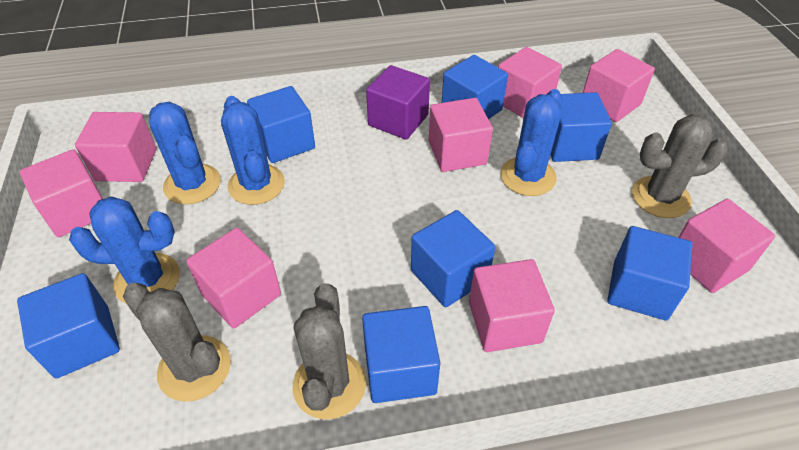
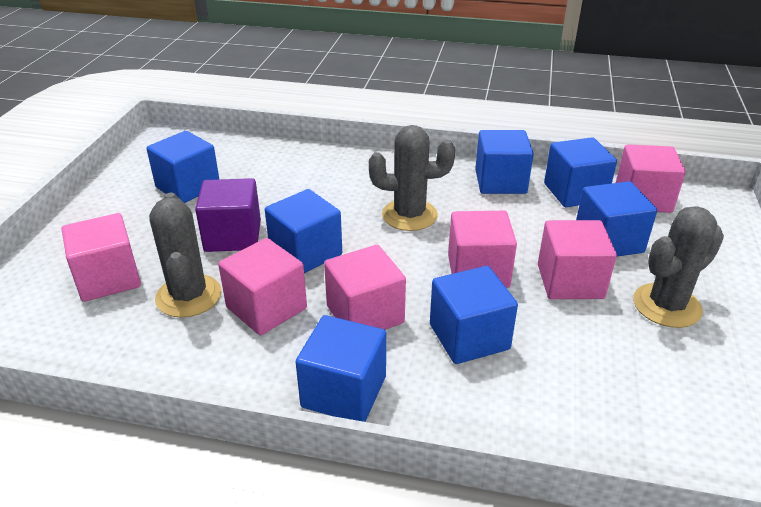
blue cactus: [69,196,180,304] [149,101,221,204] [221,96,285,205] [501,89,562,196] = 4 -> none = 0
pink cube: [20,149,103,237] [75,112,156,182] [186,228,281,329] [429,98,493,172] [469,259,555,352] [498,47,562,118] [583,49,655,122] [678,199,775,293] = 8 -> [62,213,141,302] [218,238,307,335] [324,245,406,330] [448,211,517,288] [538,220,617,299] [616,144,686,213] = 6

